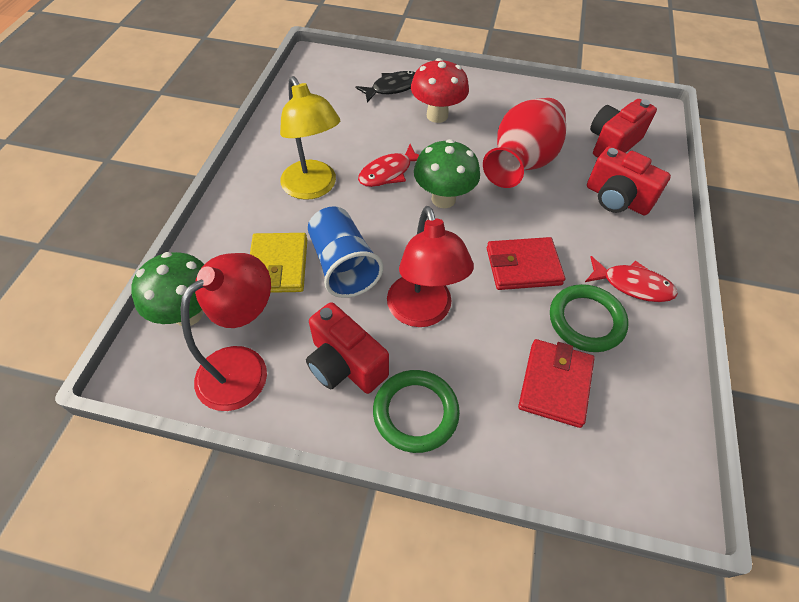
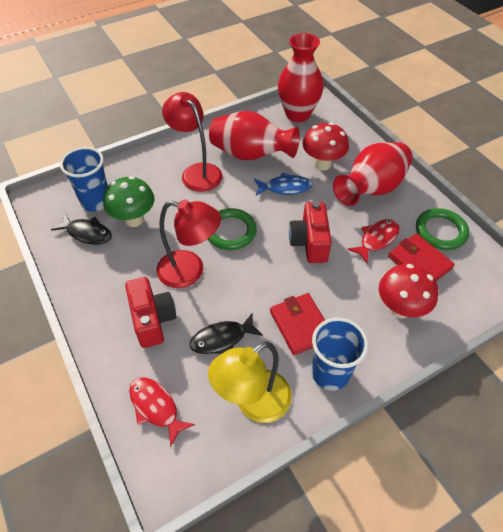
black fish: [356,71,415,102] = 1 -> [51,214,112,245] [190,314,263,354] = 2
blue cup: [308,206,383,298] = 1 -> [60,147,108,212] [312,318,368,391] = 2
blue fish: none = 0 -> [254,173,312,196] = 1
green mushroom: [131,252,204,326] [414,139,480,208] = 2 -> [103,176,155,227] = 1
red camera: [306,302,389,394] [587,146,671,215] [590,99,657,157] = 3 -> [125,277,176,348] [289,201,332,263] = 2
red mushroom: [411,58,469,123] = 1 -> [303,122,349,171] [379,264,438,318] = 2
red vase: [483,98,566,188] = 1 -> [209,111,300,160] [278,33,324,122] [333,142,413,206] = 3
yellow wallet: [250,233,307,293] = 1 -> none = 0

